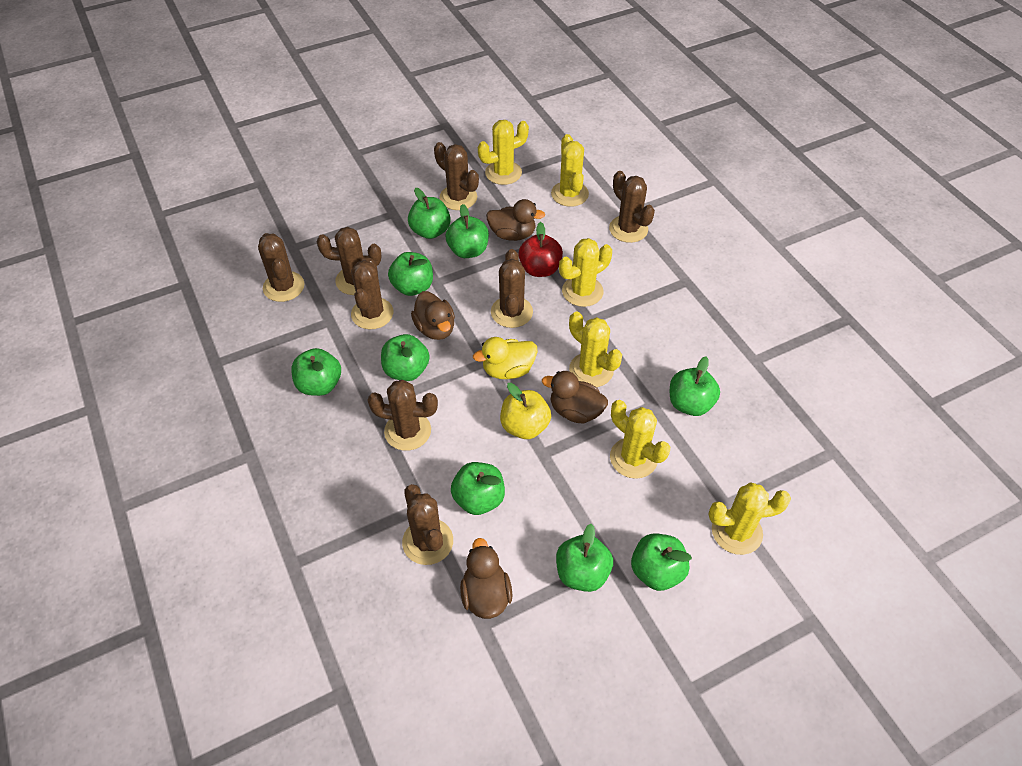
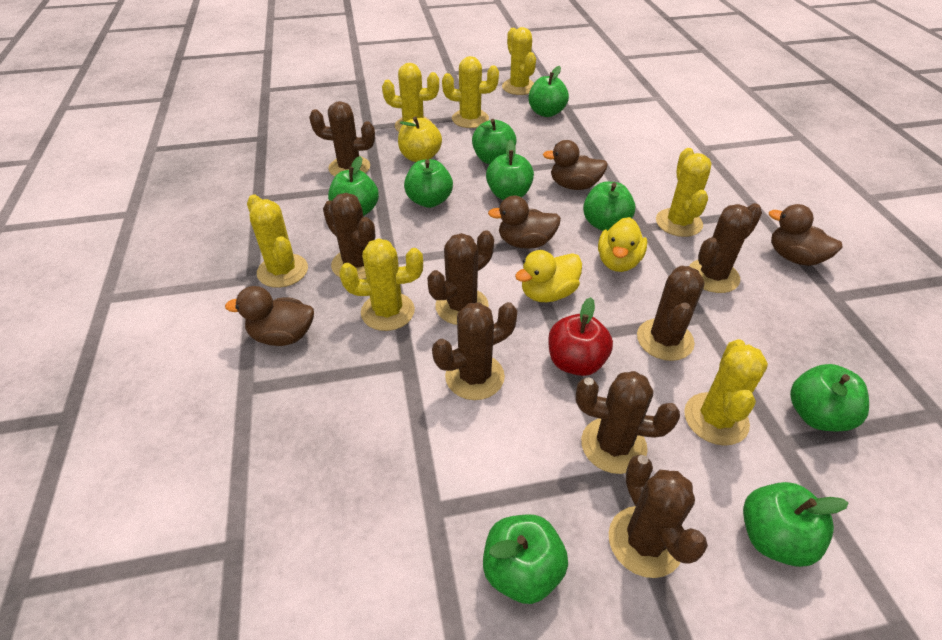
yellow cactus: [478,120,529,185] [551,134,589,207] [559,238,612,307] [569,312,622,387] [610,400,670,479] [708,483,791,555] = 6 -> [247,195,308,288] [339,238,423,331] [382,63,439,132] [442,56,499,128] [502,27,536,95] [656,148,711,237] [684,339,768,446] = 7
yellow duck: [473,337,538,379] = 1 -> [515,250,582,302] [598,217,647,272] = 2

